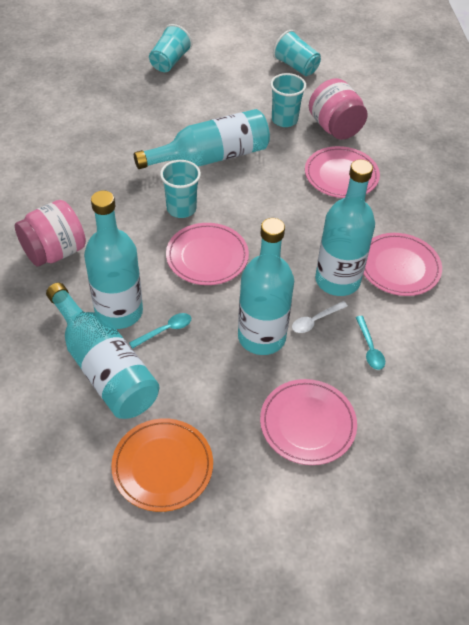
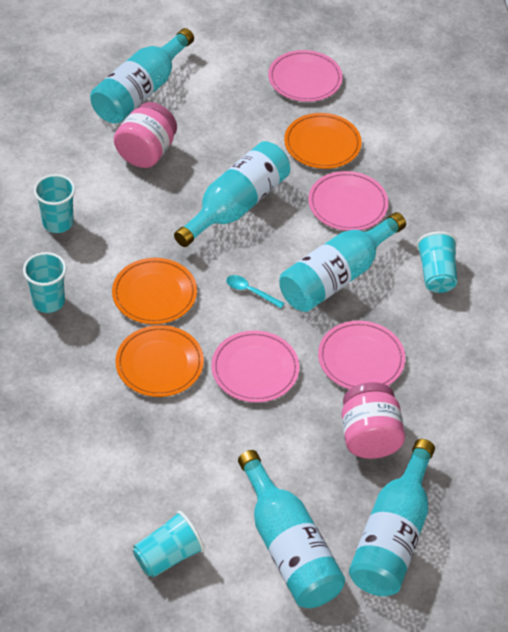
orange plate: [111,418,213,512] = 1 -> [112,258,197,324] [115,325,204,397] [284,113,362,169] = 3
turquoise spoon: [129,313,191,349] [356,316,385,370] = 2 -> [226,275,284,308] = 1
white spoon: [292,301,348,333] = 1 -> none = 0

